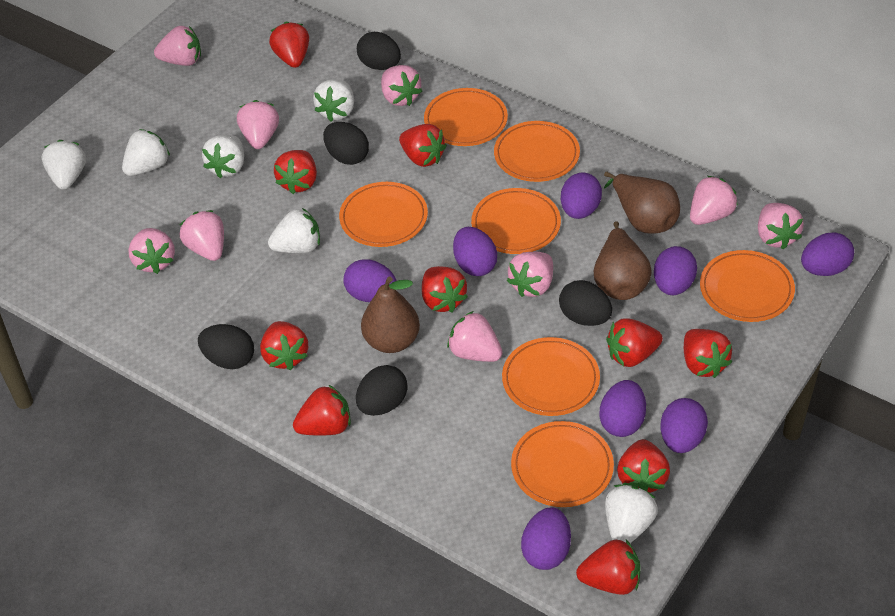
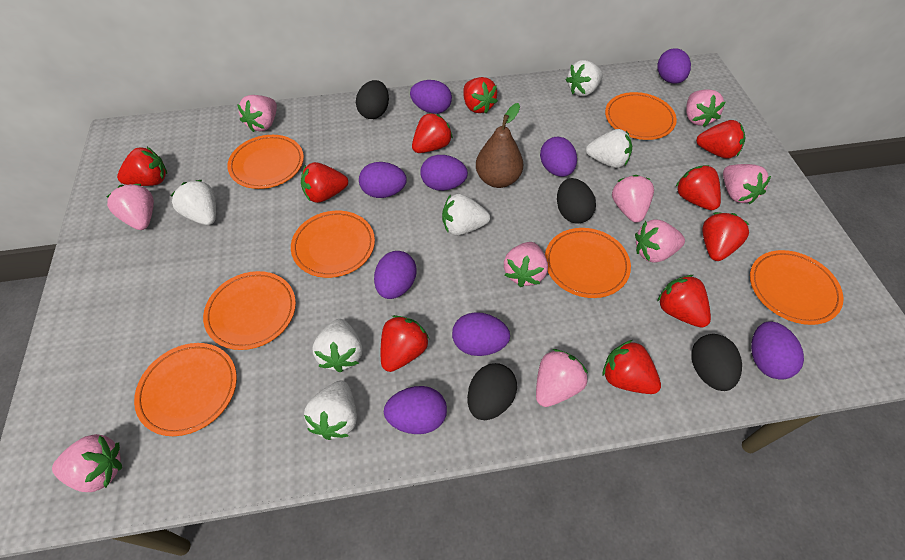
black egg: [198,324,254,369] [323,122,369,165] [356,365,407,416] [357,32,401,70] [559,280,612,326] = 5 -> [356,80,389,119] [467,363,517,420] [557,178,596,224] [691,334,742,391] = 4
brown pear: [361,276,420,353] [594,221,652,300] [604,172,680,234] = 3 -> [476,103,523,188] = 1
purple egg: [343,259,397,302] [453,227,497,276] [521,508,571,570] [561,172,602,219] [600,380,646,437] [654,246,697,295] [661,398,708,453] [801,233,854,276] = 8 -> [359,162,407,198] [374,251,417,299] [384,386,447,434] [410,80,452,114] [420,155,468,191] [452,312,510,356] [540,137,577,177] [657,48,691,84] [751,321,804,380] = 9

